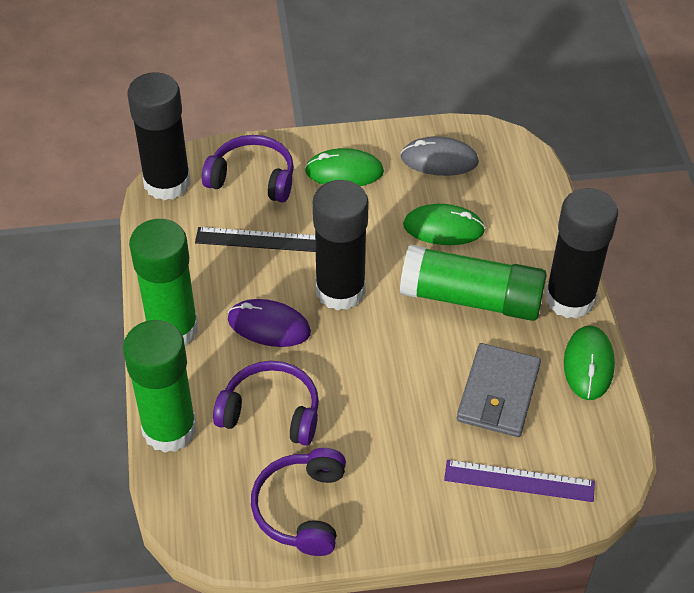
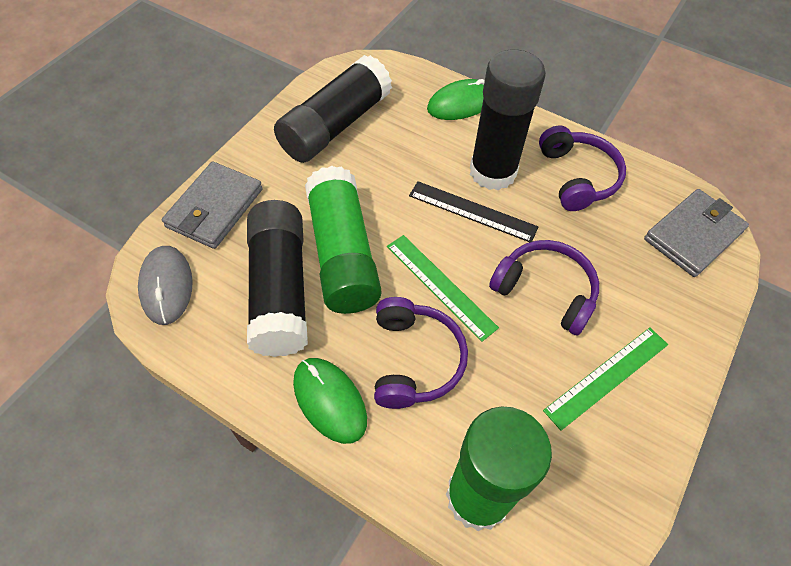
green glue stick: [123,320,197,453] [129,219,198,346] [400,245,547,321] = 3 -> [305,166,381,314] [446,406,552,531] = 2
green mouse: [305,148,384,186] [403,204,485,245] [564,326,615,400] = 3 -> [293,358,367,444] [427,79,485,120] = 2
green ruler: none = 0 -> [387,235,499,342] [543,328,668,431] = 2
grey wallet: [457,343,541,437] = 1 -> [162,162,263,249] [644,189,749,277] = 2
purple mouse: [228,299,311,347] = 1 -> none = 0
purple ruler: [444,460,595,502] = 1 -> none = 0

